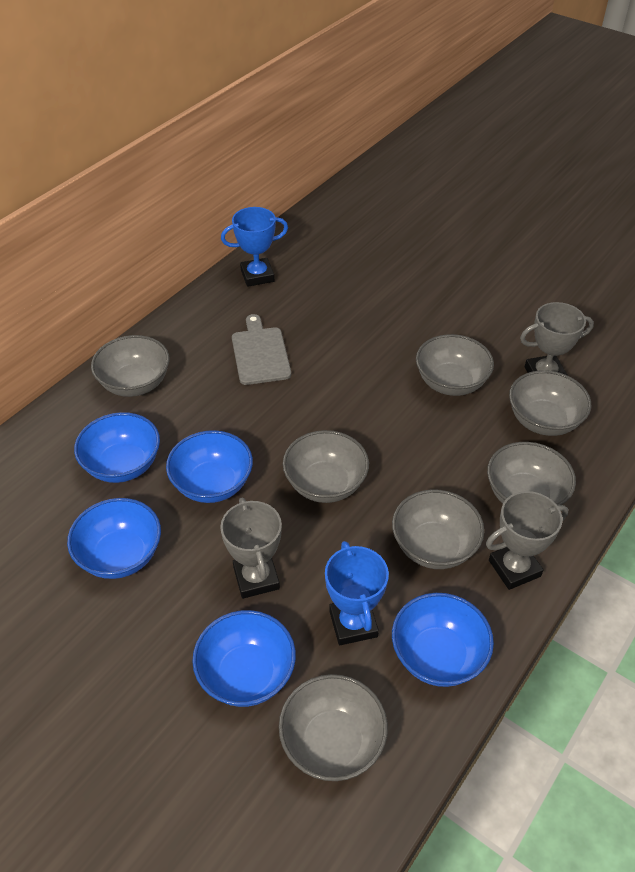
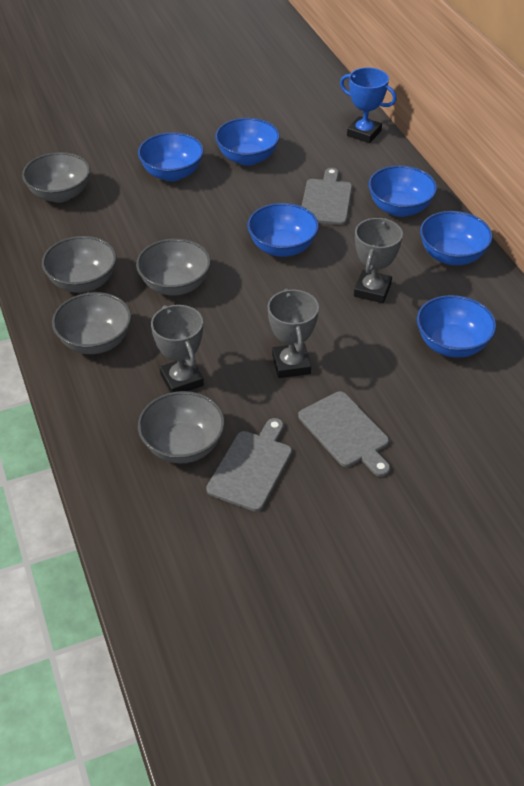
blue bowl: [67,498,161,579] [74,412,160,483] [166,430,253,503] [192,610,296,707] [392,593,494,687] = 5 -> [138,132,204,181] [215,118,280,166] [247,203,319,257] [368,165,437,217] [417,295,497,358] [420,211,493,265] = 6
blue trophy: [221,207,288,287] [325,541,389,645] = 2 -> [340,67,397,143] = 1
grey bowl: [91,335,170,397] [279,674,388,781] [283,430,369,503] [392,489,484,569] [416,334,494,396] [487,442,576,505] [509,370,591,436] = 7 -> [22,152,90,203] [42,236,116,293] [52,292,131,354] [136,239,211,296] [138,391,225,464] = 5
grey cutting board: [232,314,291,385] = 1 -> [206,418,292,512] [298,391,390,477] [302,168,352,225] = 3

